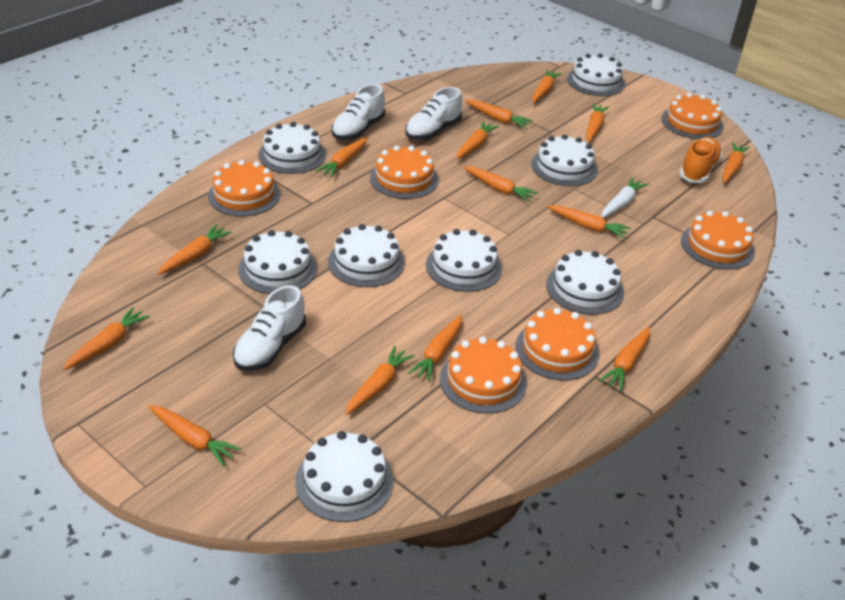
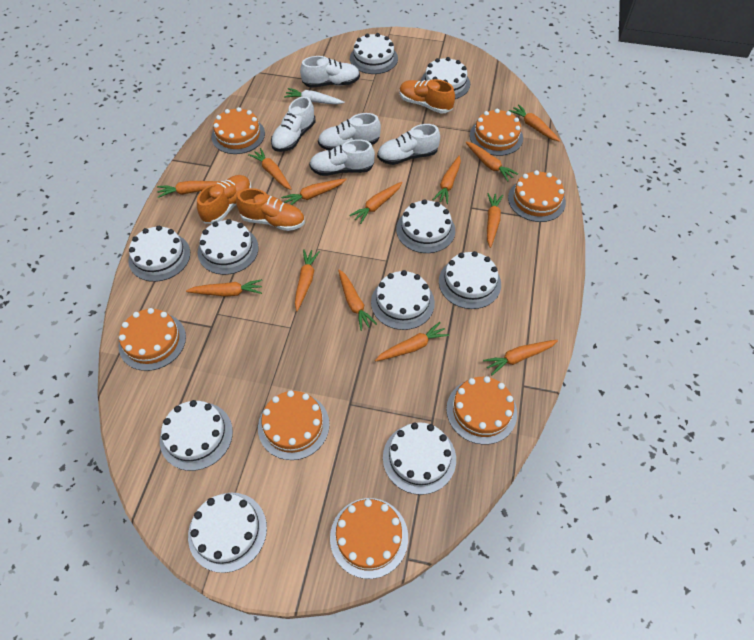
orange cake: [208,160,280,216] [370,145,439,199] [440,337,527,414] [515,308,599,380] [662,93,724,139] [681,210,755,270] = 6 -> [119,308,186,371] [211,107,265,154] [258,390,330,460] [330,498,408,579] [446,376,517,445] [470,109,523,156] [508,170,566,222] = 7
orange carrot: [62,307,150,371] [148,405,241,466] [158,224,232,275] [316,137,367,178] [345,346,415,415] [408,315,462,382] [456,121,499,159] [463,166,538,202] [465,100,533,129] [532,69,562,103] [547,205,631,239] [586,103,609,142] [599,327,650,391] [723,142,750,183] = 14 -> [157,181,220,198] [186,279,262,297] [248,148,292,190] [281,179,347,205] [295,249,320,311] [338,269,377,331] [349,182,403,224] [375,322,449,362] [433,155,461,204] [465,142,518,181] [483,340,558,375] [487,193,503,248] [509,104,560,142] = 13
orange shoe: [679,137,722,183] = 1 -> [197,175,251,224] [236,188,305,231] [399,79,455,114] = 3
white cake: [238,230,317,294] [258,122,326,174] [295,431,393,522] [328,224,405,287] [426,229,502,292] [531,134,598,186] [546,250,624,315] [567,54,625,96] = 8 -> [128,226,190,282] [160,400,233,471] [188,493,267,573] [198,219,259,275] [350,33,398,74] [371,270,435,330] [383,422,456,495] [396,199,455,253] [421,57,470,99] [439,251,501,309] = 10
white shoe: [233,285,306,371] [331,84,385,140] [405,87,462,140] = 3 -> [271,96,316,152] [300,56,360,88] [309,139,375,176] [318,113,381,150] [377,124,440,165] = 5

